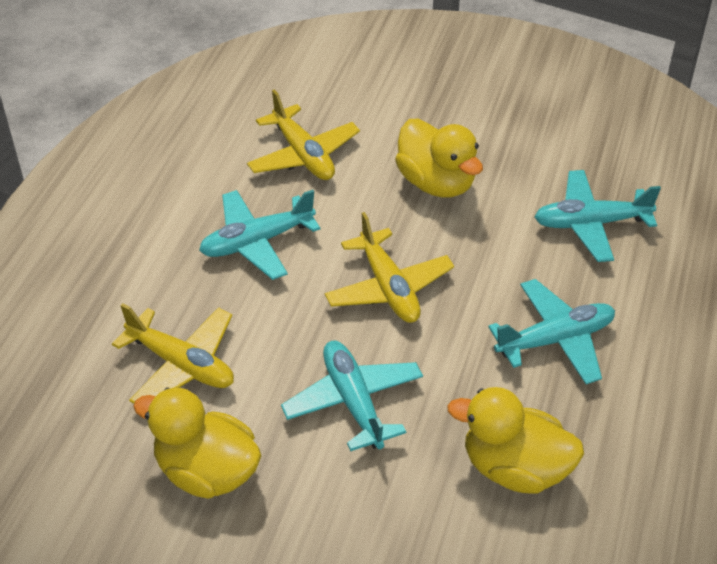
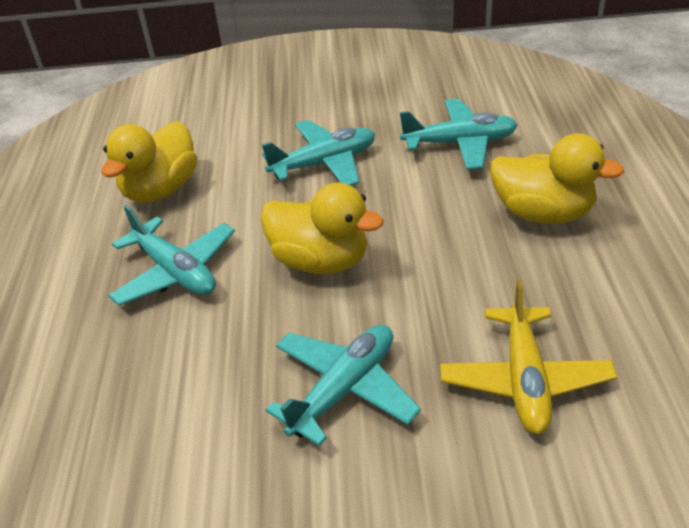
yellow plane: [112,303,234,404] [247,89,360,180] [325,212,454,323] = 3 -> [440,280,617,434] = 1

